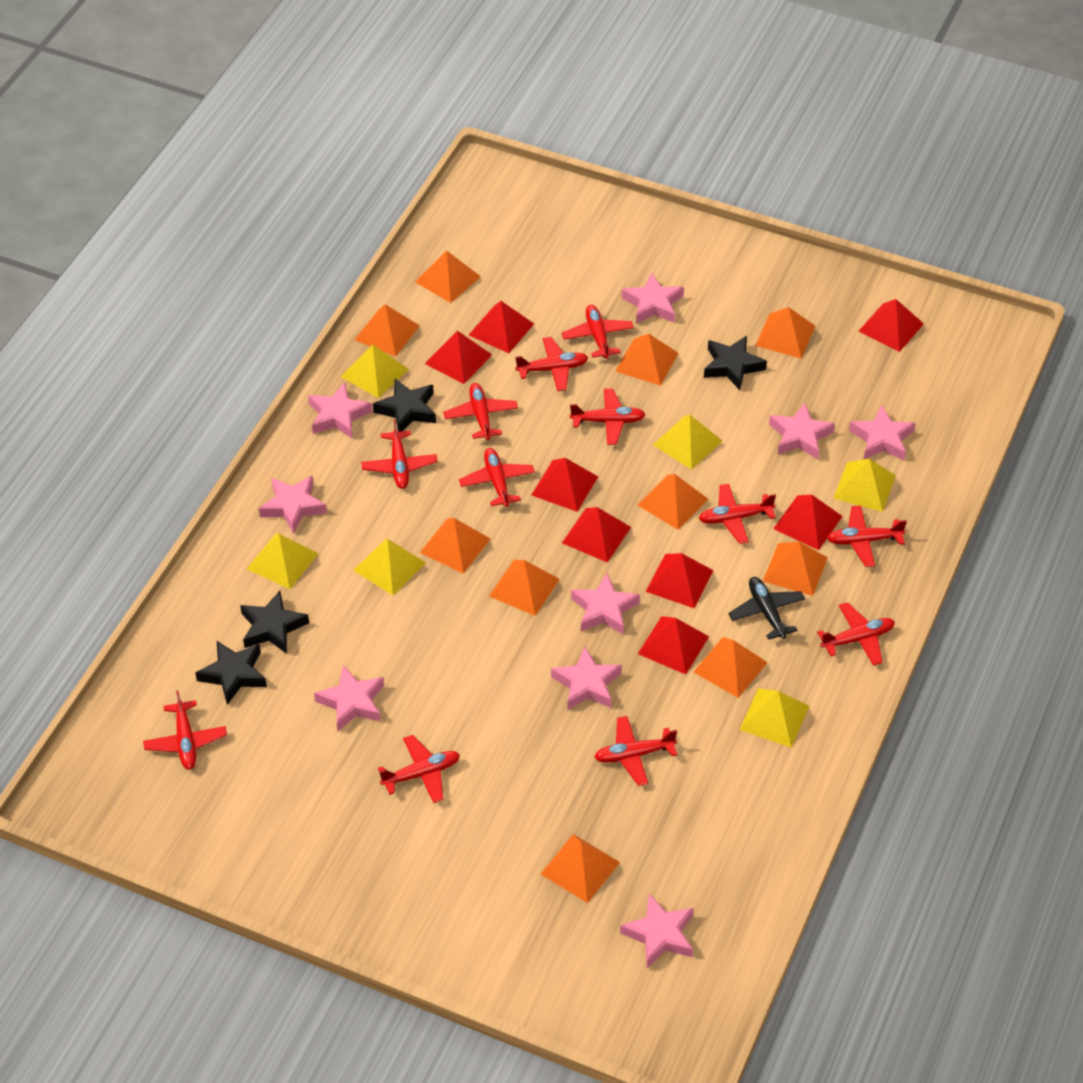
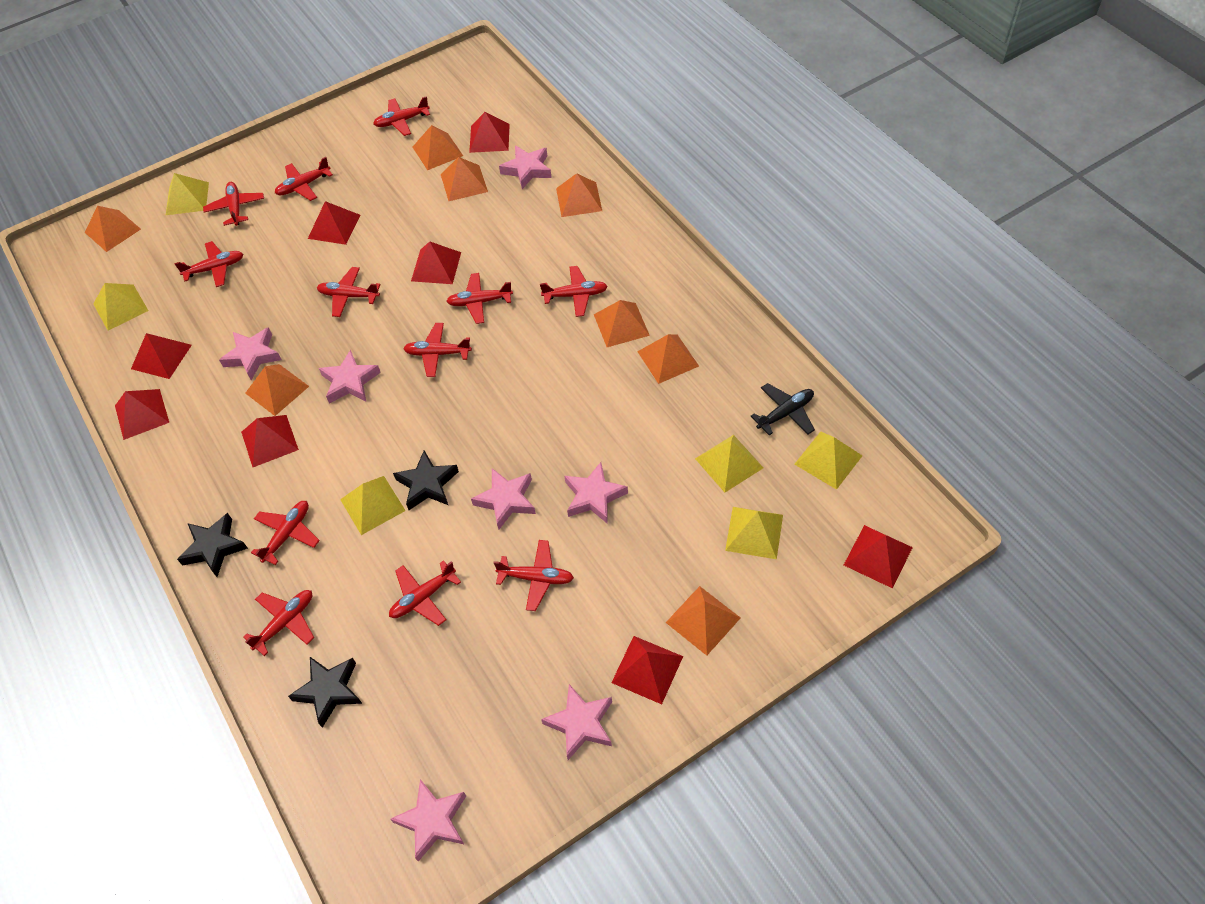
black star: [195,641,267,705] [240,591,309,654] [373,379,436,432] [704,336,767,390] = 4 -> [177,513,248,577] [288,657,362,728] [393,450,459,510] = 3
orange pyramid: [355,304,420,357] [415,251,481,303] [420,518,490,574] [489,560,560,616] [541,834,620,903] [616,333,678,386] [638,474,708,530] [694,637,768,698] [755,307,815,358] [763,542,828,596] = 10 -> [85,206,141,252] [245,364,309,416] [413,125,463,170] [441,157,488,201] [556,173,602,217] [594,300,650,347] [637,334,699,384] [666,586,740,656] = 8
pink star: [259,475,327,534] [308,382,372,438] [314,665,384,731] [551,646,622,710] [571,573,640,635] [620,894,694,968] [622,272,684,324] [769,402,835,459] [849,405,916,460] = 9 -> [219,327,281,380] [319,350,381,404] [390,779,466,862] [471,469,536,529] [499,145,552,189] [541,684,612,760] [564,462,628,524] = 7

